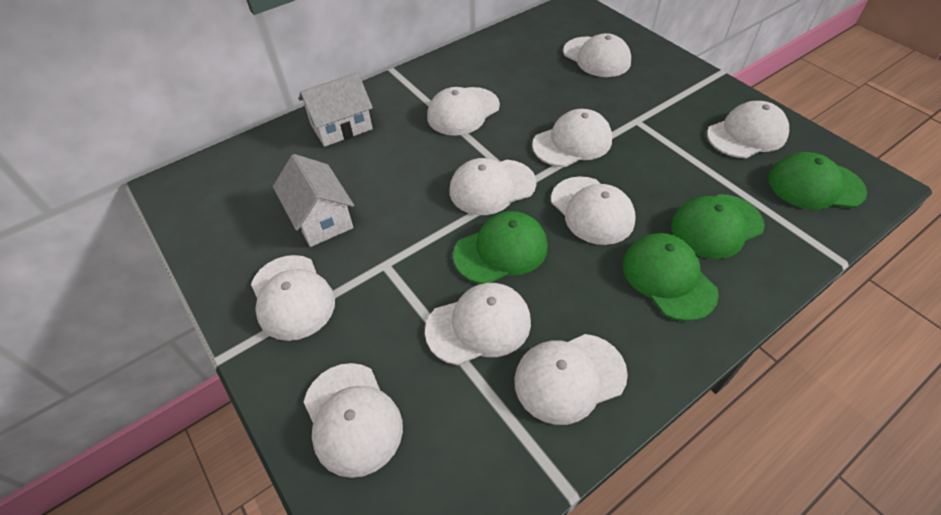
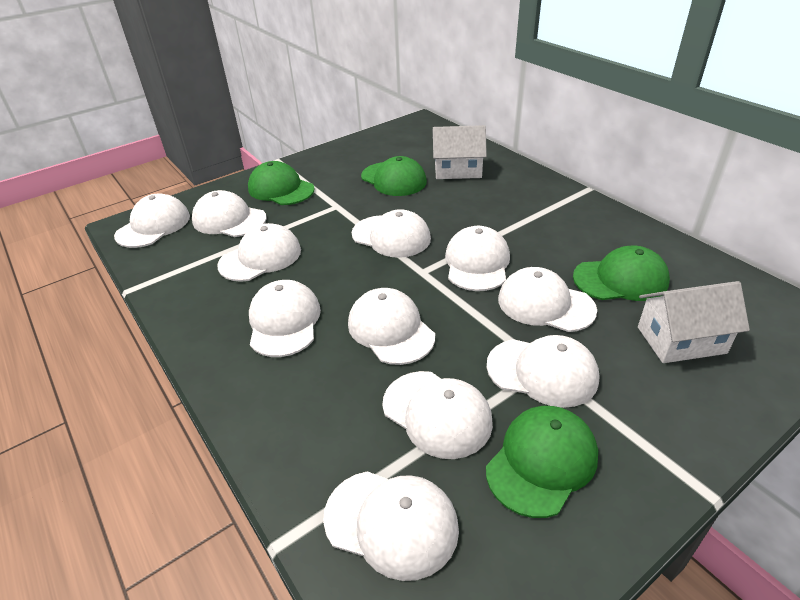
white cap: [251,255,335,341] [304,363,403,478] [425,283,531,365] [427,87,500,136] [449,158,537,215] [514,334,628,425] [532,109,612,167] [551,176,636,245] [563,33,631,77] [707,101,789,158] = 10 -> [114,193,190,248] [192,190,267,237] [217,223,301,282] [249,280,321,357] [323,471,459,581] [348,288,435,365] [352,209,431,258] [382,371,493,459] [445,226,510,291] [487,335,600,408] [498,267,597,332] = 11

